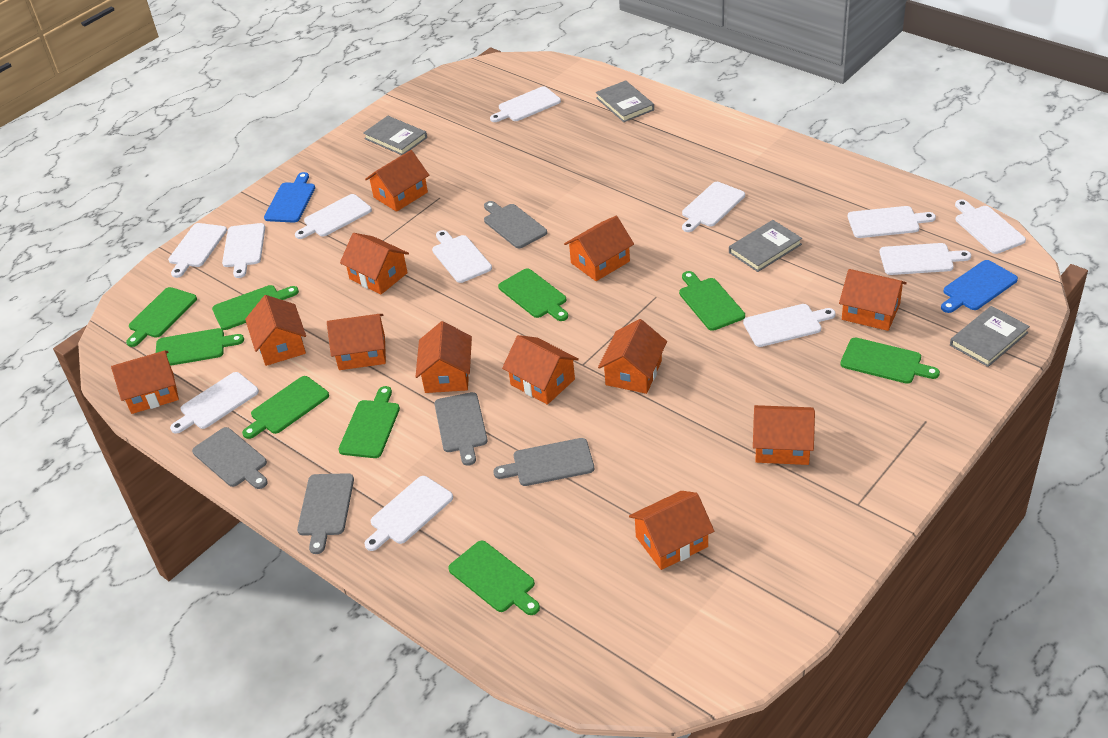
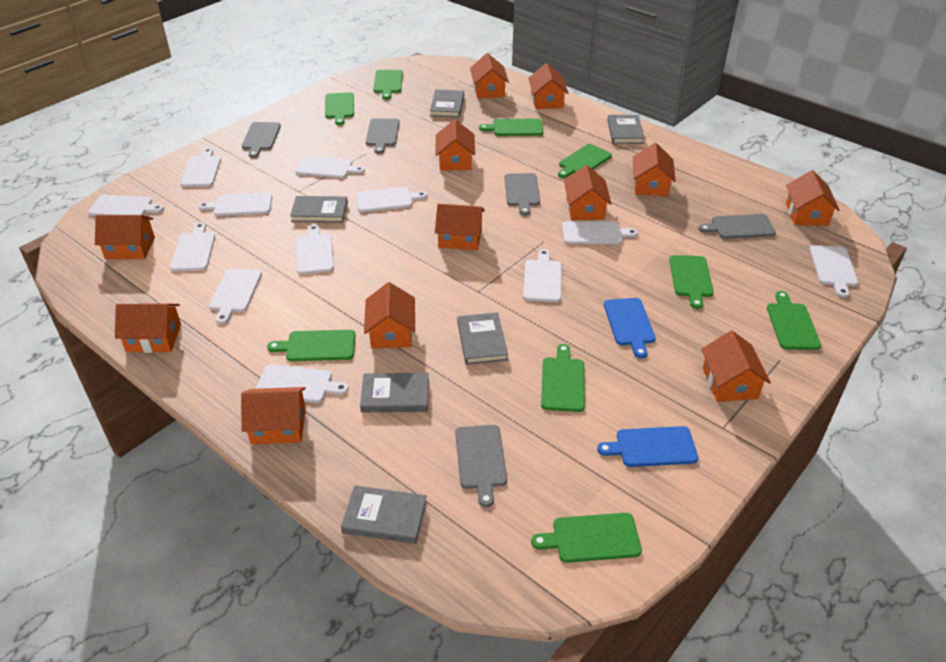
grey book: [363,116,427,155] [596,80,654,122] [729,220,802,272] [950,306,1030,367] = 4 -> [290,196,348,223] [341,486,427,544] [360,373,429,412] [430,89,464,117] [457,312,508,365] [607,115,645,144] = 6

